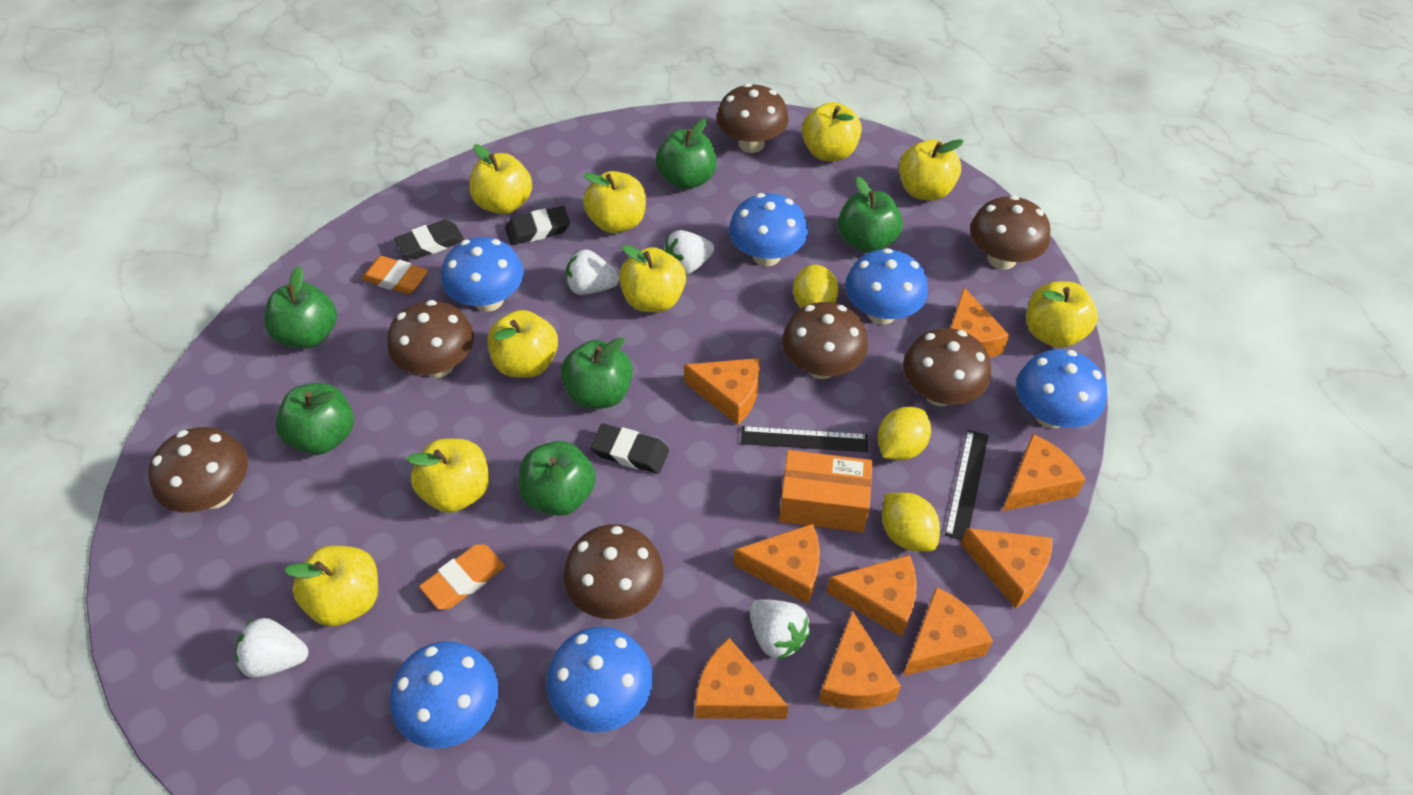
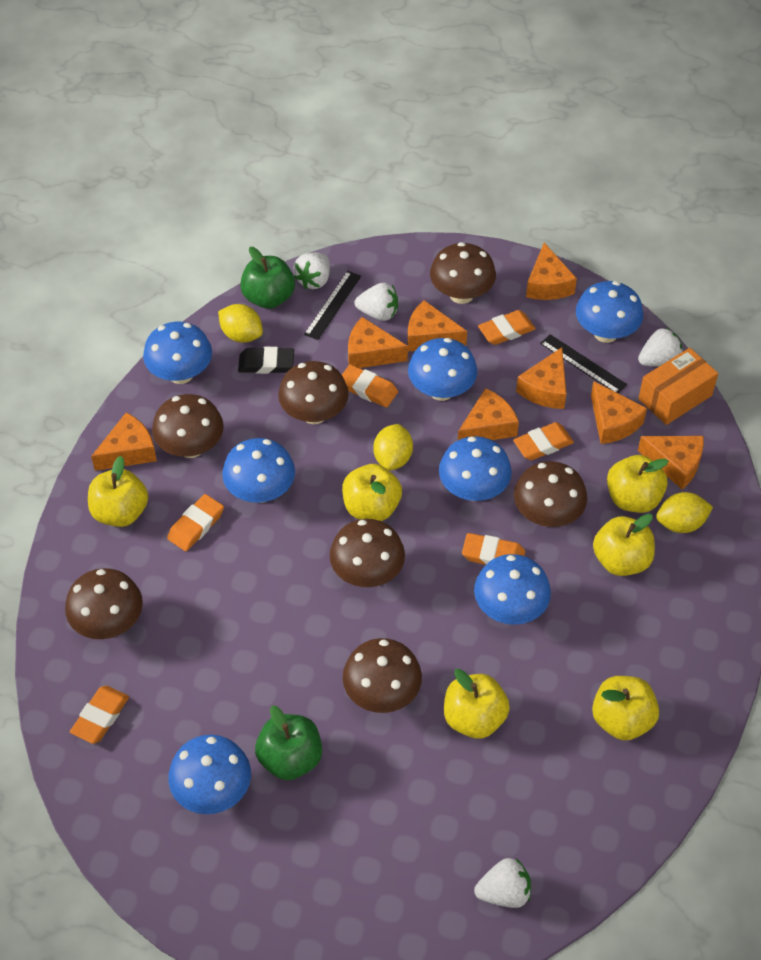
black eraser: [394,220,464,259] [505,206,570,245] [590,424,669,474] = 3 -> [238,347,294,374] = 1
blue mushroom: [390,641,499,749] [441,237,524,312] [546,627,653,732] [729,193,808,266] [845,248,928,324] [1016,349,1107,428] = 6 -> [143,322,212,384] [168,735,251,814] [222,438,295,503] [408,338,477,401] [439,436,512,501] [474,554,551,625] [576,281,643,343] = 7
green apple: [265,266,337,348] [276,383,354,454] [519,441,596,516] [561,338,633,409] [656,118,717,190] [838,176,903,253] = 6 -> [240,247,295,309] [255,705,322,780] = 2
orange cheese: [684,358,760,425] [695,638,789,719] [734,524,820,604] [819,610,901,709] [826,555,917,637] [903,587,993,676] [950,287,1009,358] [961,528,1052,609] [1002,434,1086,511] = 9 -> [91,412,157,471] [348,317,408,368] [408,300,467,351] [458,388,519,440] [516,348,566,409] [526,243,577,300] [591,381,647,444] [638,436,704,489] = 8
orange eraser: [361,256,428,294] [419,545,505,610] = 2 -> [70,686,129,744] [167,494,224,551] [342,364,398,408] [462,533,525,565] [478,310,536,345] [513,422,574,460] = 6
yellow apple: [284,545,378,627] [406,438,489,513] [469,144,532,214] [487,310,558,377] [583,171,646,233] [619,245,686,312] [802,102,862,161] [899,139,964,201] [1026,281,1098,348] = 9 -> [88,456,148,527] [342,464,402,521] [444,669,510,739] [592,676,659,740] [593,514,655,576] [607,455,668,513] = 6

